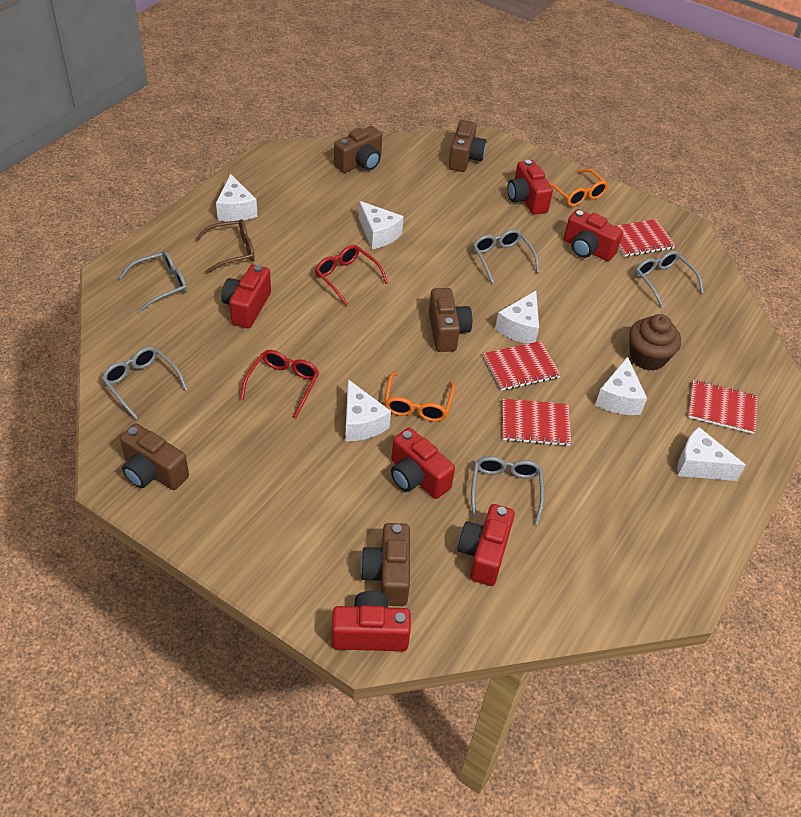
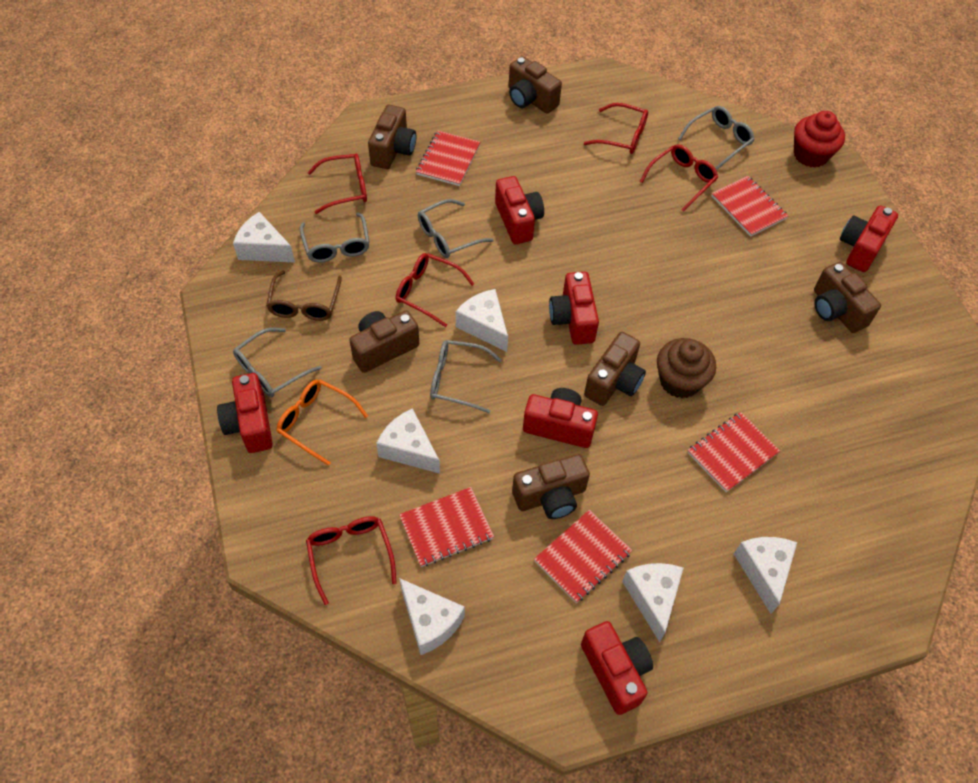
brown camera: [120,423,189,490] [334,126,382,173] [360,523,410,606] [429,288,472,352] [449,120,486,172] = 5 -> [349,311,419,373] [368,105,416,169] [509,56,562,114] [512,454,590,519] [584,332,646,406] [814,262,881,333] = 6
orange glasses: [384,372,455,422] [549,169,608,207] = 2 -> [277,379,368,466] = 1
red cupcake: none = 0 -> [794,111,845,167] = 1
red glasses: [240,350,319,419] [315,245,388,306] = 2 -> [306,516,397,605] [307,154,367,214] [396,253,474,327] [584,103,648,154] [640,144,718,212] = 5
red notebook: [483,341,561,390] [502,398,571,446] [616,219,676,257] [688,380,758,434] = 4 -> [399,487,494,567] [416,131,480,186] [534,510,632,603] [687,412,780,493] [711,176,788,237] = 5

